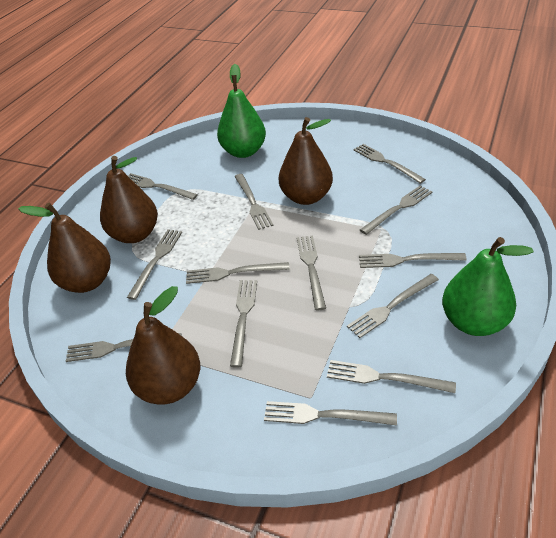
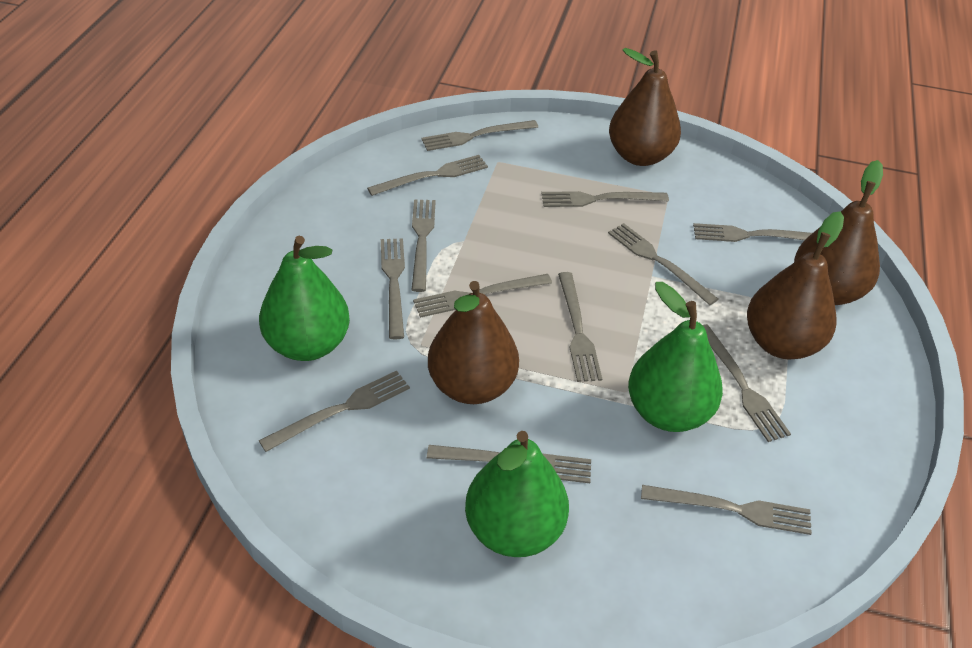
green pear: [217,64,266,158] [442,237,534,336] = 2 -> [259,236,350,361] [465,431,569,557] [628,282,723,432] = 3

